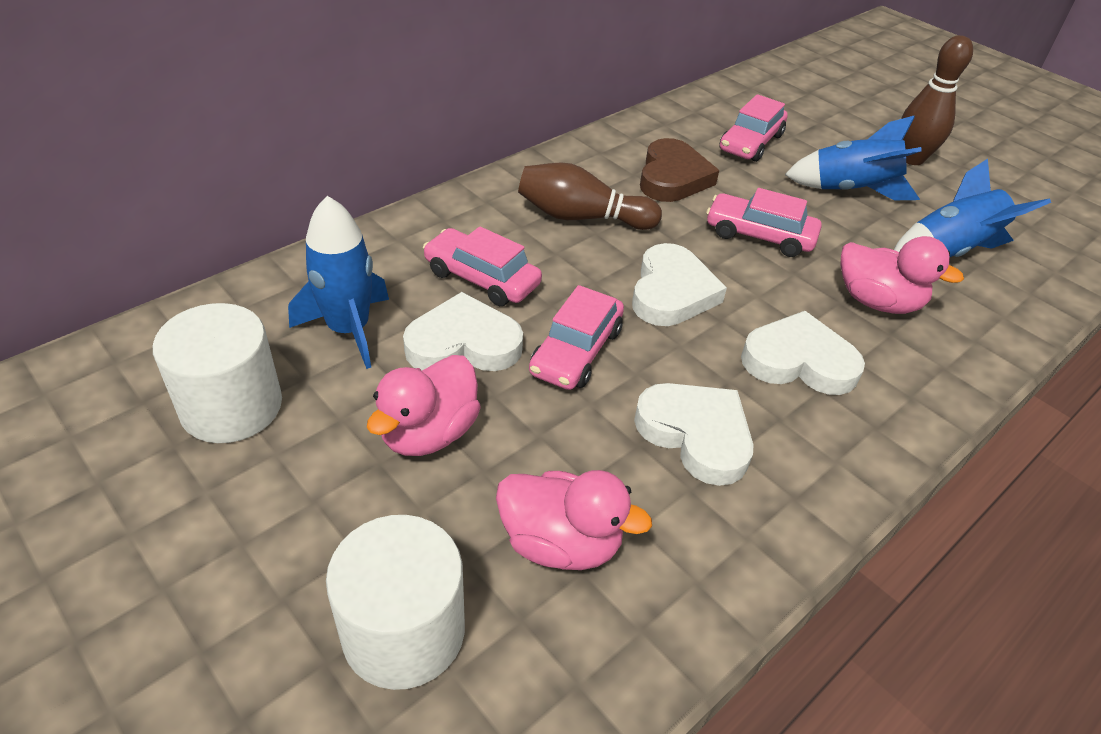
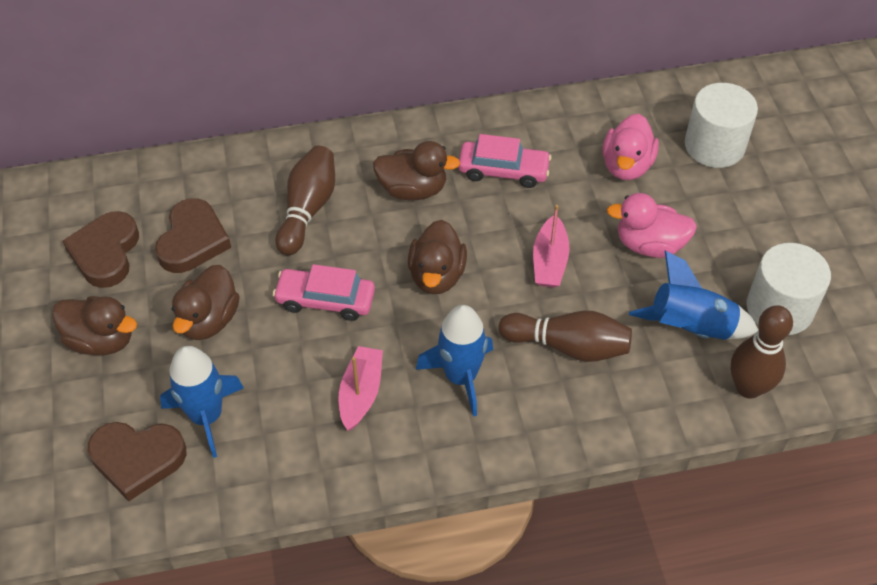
brown bowling pin: [518,162,662,230] [901,35,973,165] = 2 -> [276,146,335,255] [499,311,632,362] [731,306,793,399] = 3
brown duck: none = 0 -> [52,296,137,355] [172,265,240,340] [373,141,460,200] [408,220,467,294] = 4
brown heart: [640,138,719,202] = 1 -> [62,211,139,288] [88,422,186,501] [155,198,231,273] = 3
pink boat: none = 0 -> [339,346,383,431] [533,205,570,288] = 2
pink car: [423,226,542,306] [529,285,624,390] [706,188,822,257] [719,94,788,162] = 4 -> [273,264,375,321] [458,134,552,188] = 2
pink duck: [367,355,481,456] [496,470,652,570] [840,236,964,314] = 3 -> [603,114,659,180] [607,193,697,258] = 2
white heart: [403,292,523,371] [632,243,727,326] [634,383,753,486] [741,311,865,395] = 4 -> none = 0

